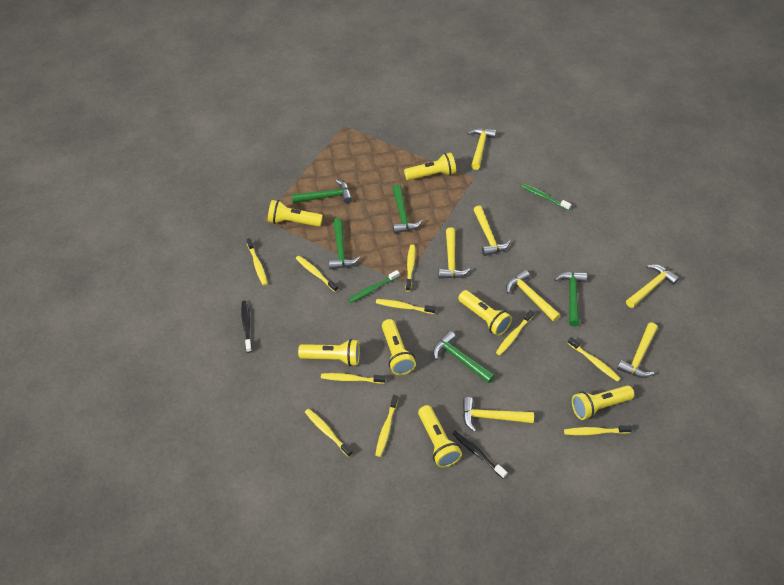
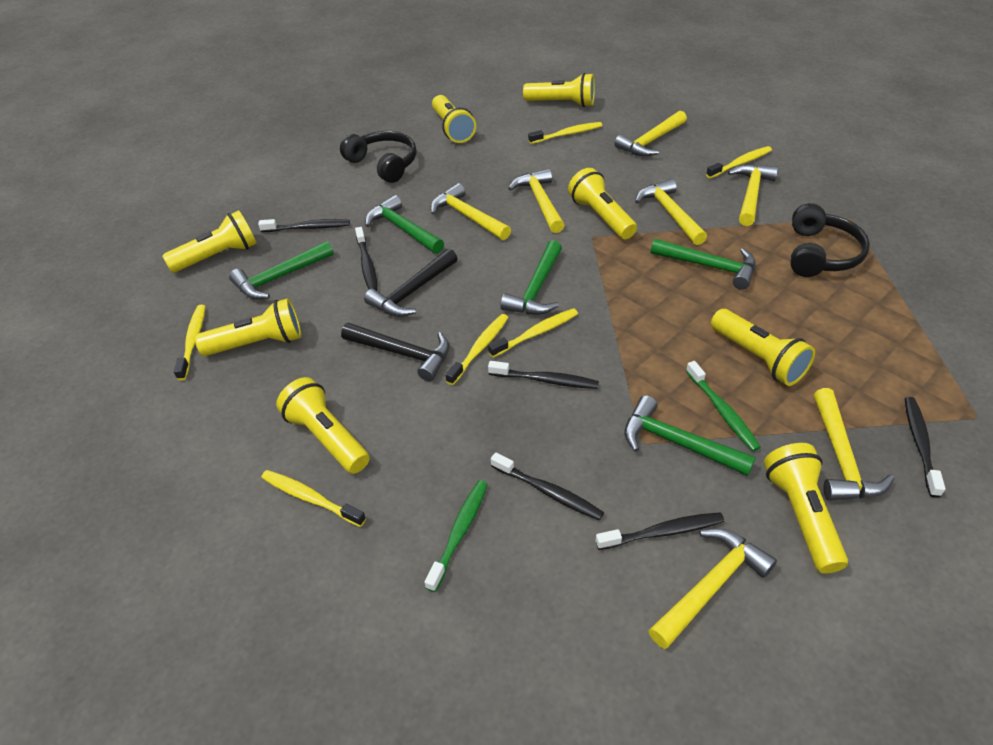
black hammer: none = 0 -> [341,323,450,381] [364,249,458,317] = 2
black headphones: none = 0 -> [340,131,417,183] [790,203,870,277] = 2
black toothbrush: [241,301,252,353] [452,430,507,478] = 2 -> [258,219,350,232] [355,227,378,290] [488,361,599,389] [491,453,604,521] [596,512,724,550] [905,397,946,498] = 6
yellow flashlight: [268,200,323,227] [298,339,360,366] [382,319,416,375] [404,153,456,181] [418,405,462,468] [458,290,512,336] [572,385,634,420] = 7 -> [162,210,257,273] [195,298,301,356] [276,377,370,474] [432,95,476,143] [523,73,595,107] [568,168,637,239] [711,309,815,386] [764,443,848,574] = 8
yellow toothbrush: [246,238,268,285] [296,256,338,292] [305,409,353,457] [321,373,385,383] [375,395,398,457] [376,299,436,314] [405,245,415,292] [496,310,534,355] [564,425,632,435] [568,337,621,382] = 10 -> [174,305,206,380] [261,470,366,527] [445,314,509,385] [488,308,578,358] [528,122,602,144] [706,146,772,178] = 6

